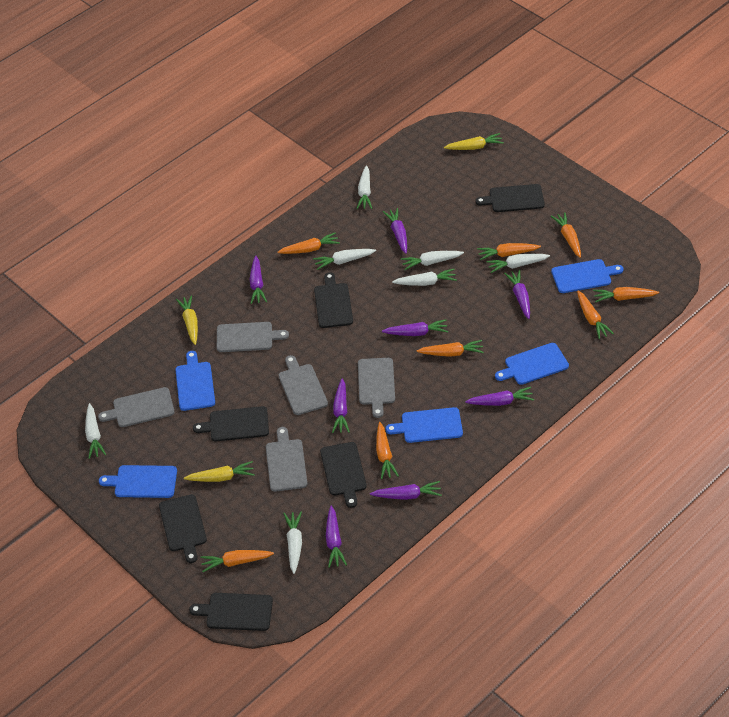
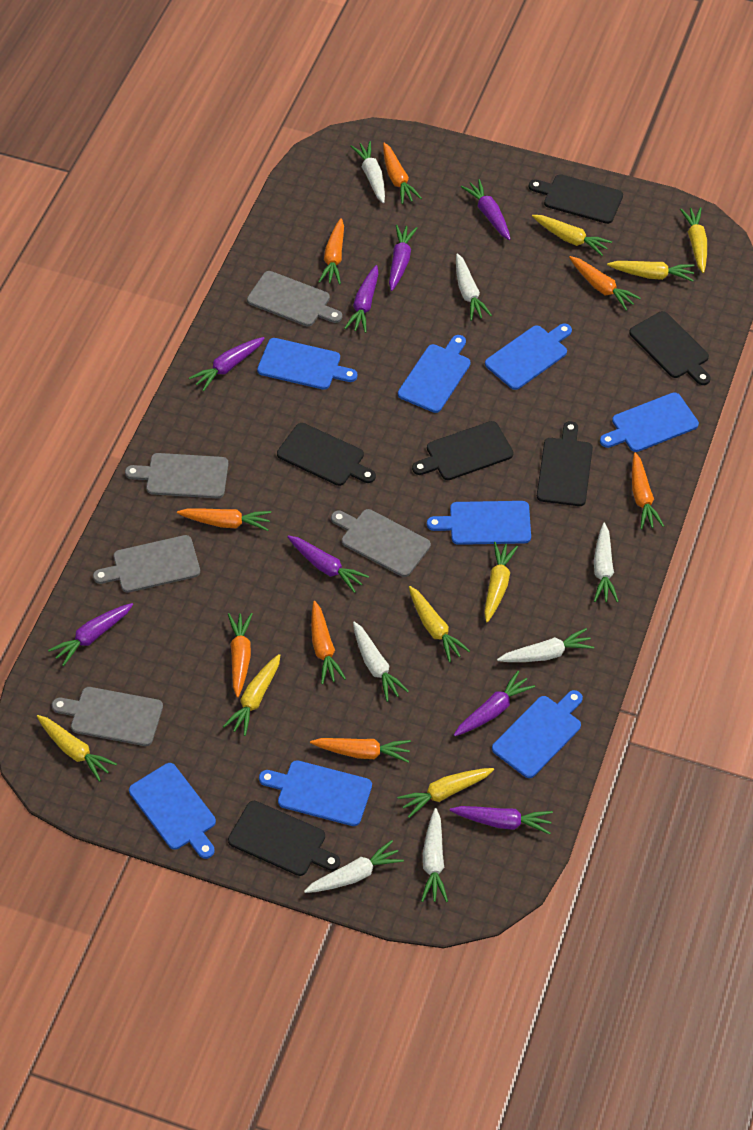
blue cutting board: [99,465,177,498] [175,351,215,411] [386,407,463,443] [495,343,569,385] [551,259,624,293] = 5 -> [129,763,216,859] [257,338,358,390] [259,760,372,826] [398,335,471,413] [427,501,531,545] [485,323,572,390] [492,690,583,778] [600,393,699,452] = 8
yellow carrot: [176,295,198,345] [184,461,255,482] [444,133,504,150] = 3 -> [37,715,117,782] [223,654,280,736] [397,768,494,818] [409,586,470,662] [484,542,518,622] [532,215,612,256] [607,261,695,282] [680,207,707,273] = 8

